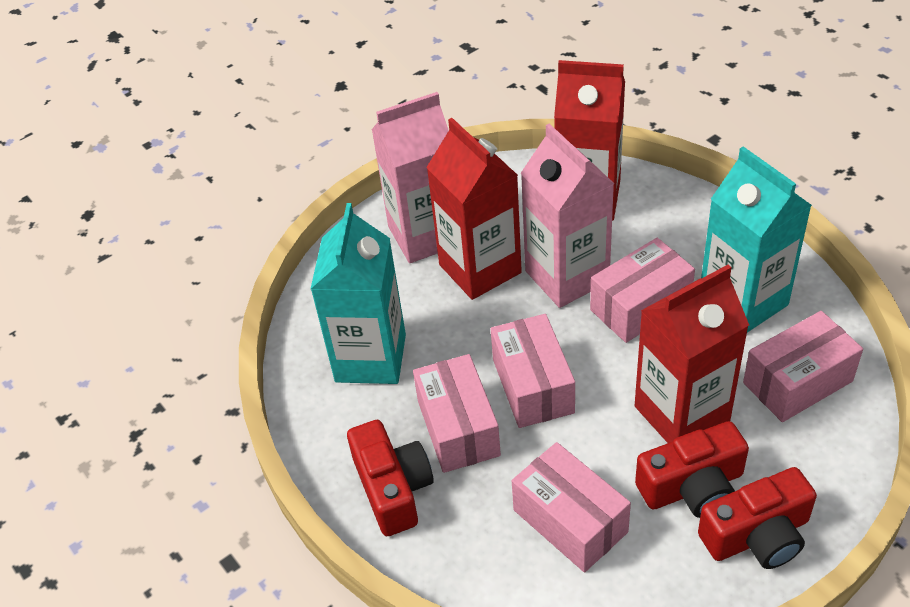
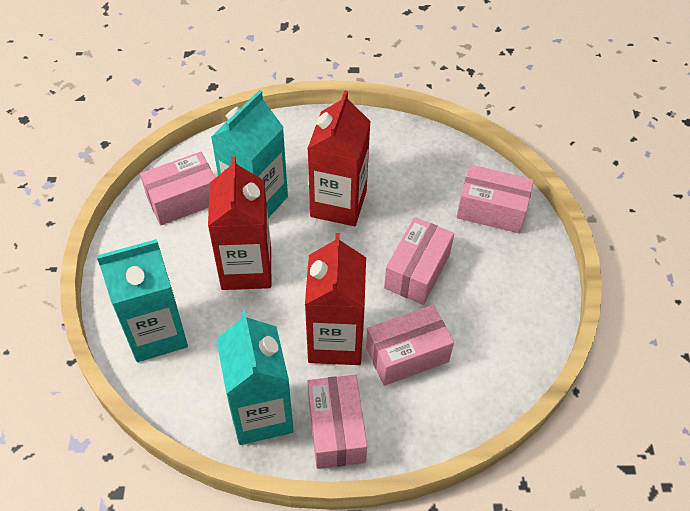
pink carton: [371,92,449,263] [521,124,615,308] = 2 -> none = 0
red camera: [347,420,434,536] [635,421,749,518] [698,467,817,569] = 3 -> none = 0
turquoise carton: [311,203,406,384] [701,146,812,332] = 2 -> [97,239,188,362] [211,90,288,218] [216,311,294,445] = 3

